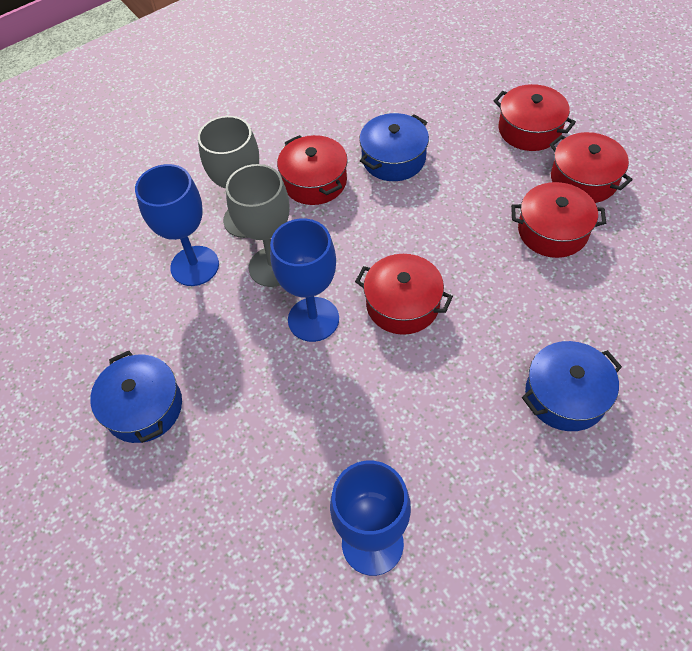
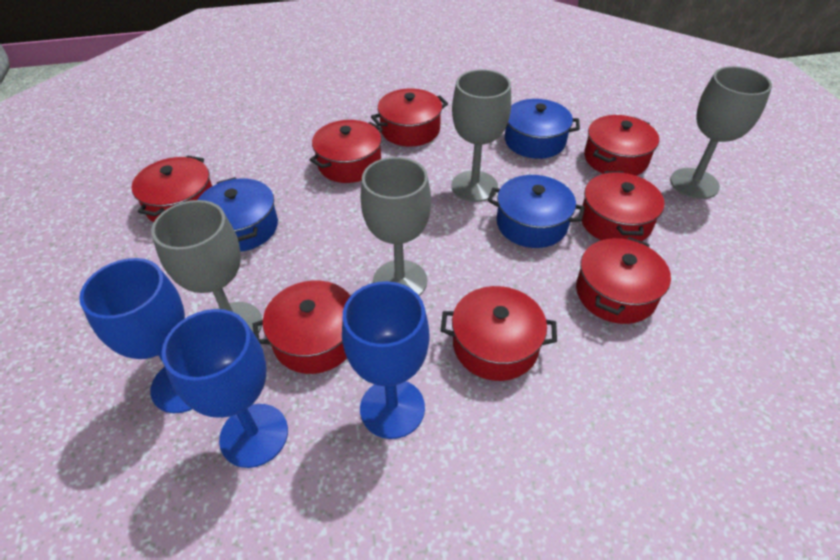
grey goblet: [198,116,259,238] [226,164,289,287] = 2 -> [151,200,262,333] [361,157,431,296] [451,69,511,202] [670,66,772,199] = 4
red pot: [277,135,348,205] [355,254,453,335] [494,84,576,151] [511,182,606,258] [549,132,633,203] = 5 -> [131,156,212,222] [253,280,350,374] [310,120,383,183] [371,89,448,146] [441,286,557,381] [576,237,671,324] [582,171,665,241] [584,115,659,176] = 8

